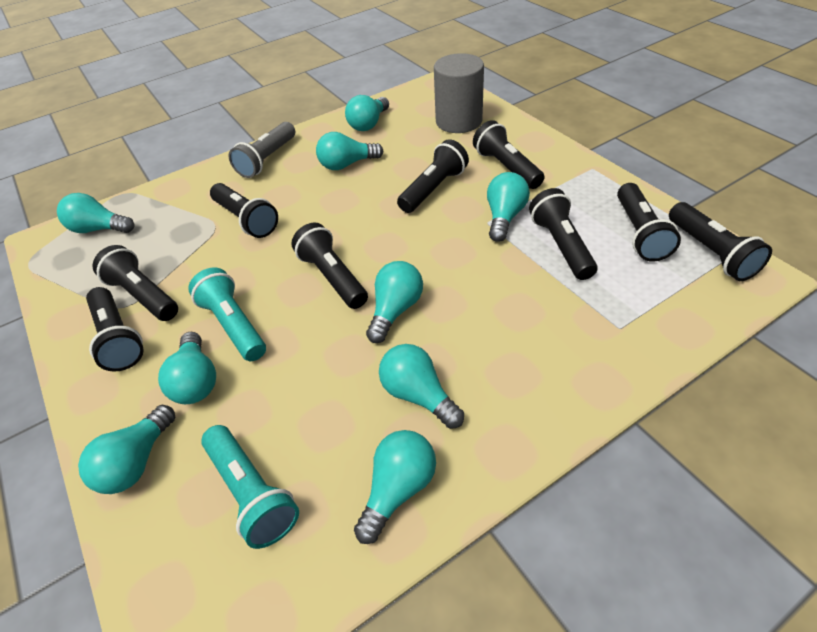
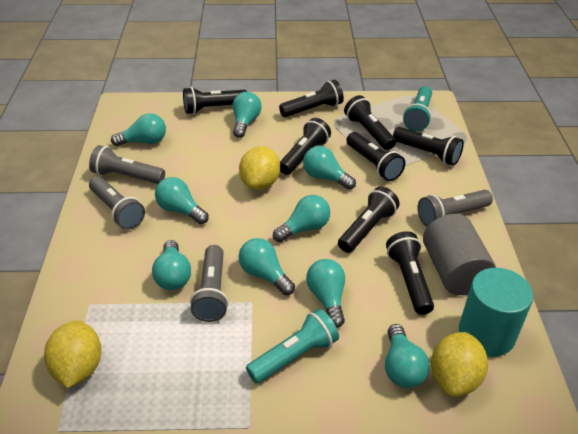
black flashlight: [86,287,144,372] [93,245,178,321] [210,183,278,238] [291,223,368,309] [397,139,469,213] [473,120,544,189] [529,188,598,280] [617,183,681,262] [669,202,772,281] = 9 -> [183,87,247,114] [279,80,344,117] [280,118,331,175] [338,187,400,253] [344,95,396,150] [346,132,405,181] [386,231,434,315] [393,127,464,166] = 8
grey flashlight: [229,122,295,178] = 1 -> [89,145,165,184] [89,176,145,230] [190,245,229,322] [418,190,493,227] = 4
turquoise cylinder: none = 0 -> [459,268,533,357] = 1
yellow lemon: none = 0 -> [44,320,102,388] [239,146,280,190] [431,332,488,397] = 3

